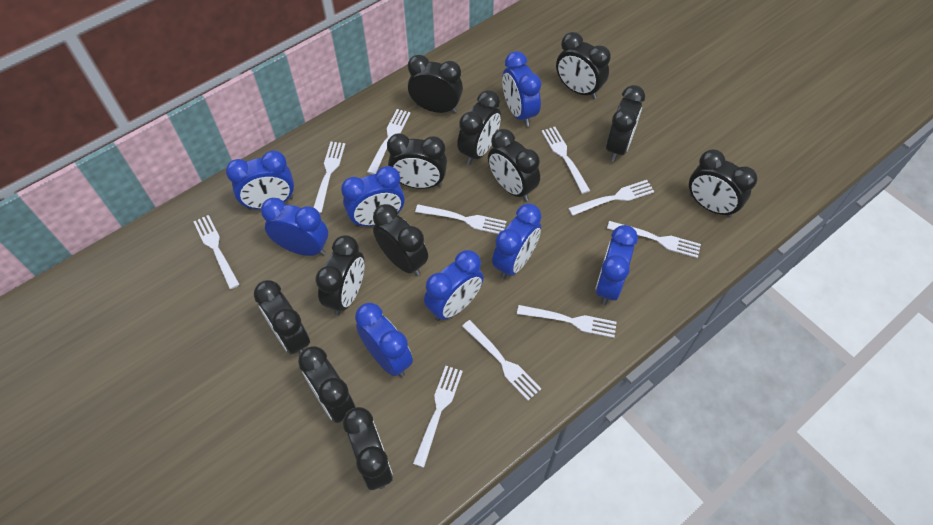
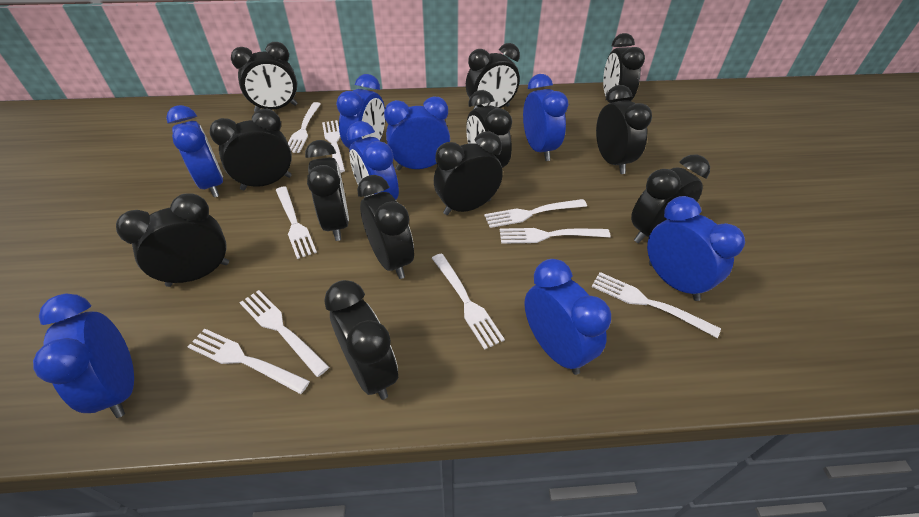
white fork: [193,215,240,289] [313,142,345,213] [367,109,411,174] [413,366,463,468] [415,204,506,234] [462,320,541,400] [517,305,617,338] [541,127,590,194] [568,180,655,216] [607,221,701,258] = 10 -> [187,329,310,394] [239,290,329,377] [276,186,317,259] [288,102,321,153] [322,120,345,173] [432,254,505,350] [484,199,587,228] [500,228,610,244] [592,272,721,338] = 9

